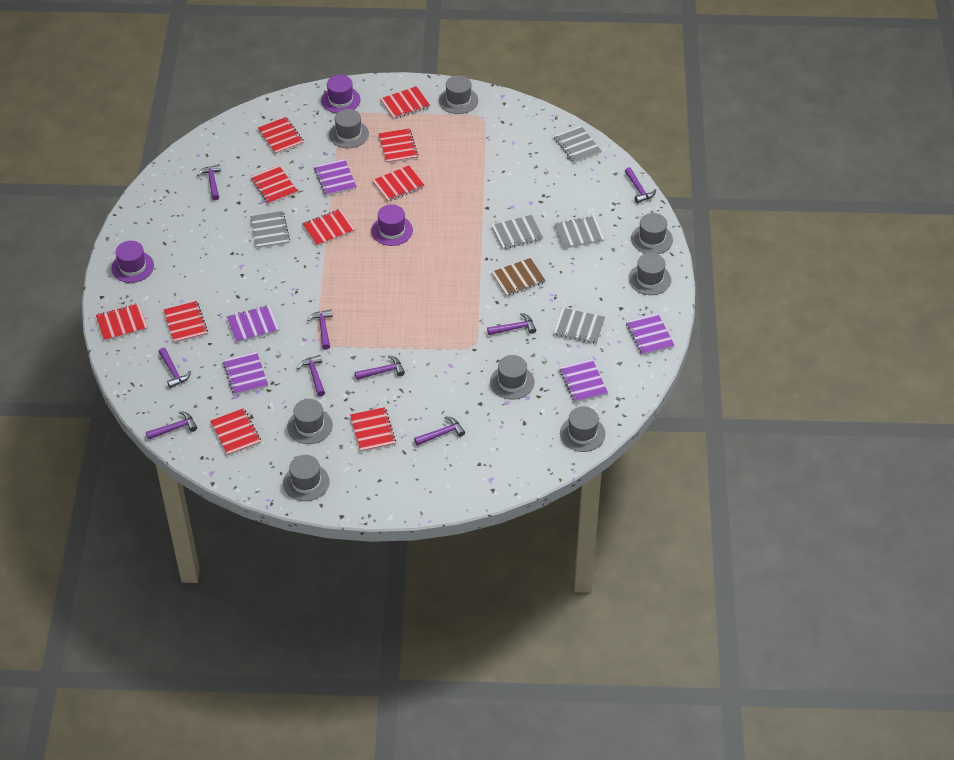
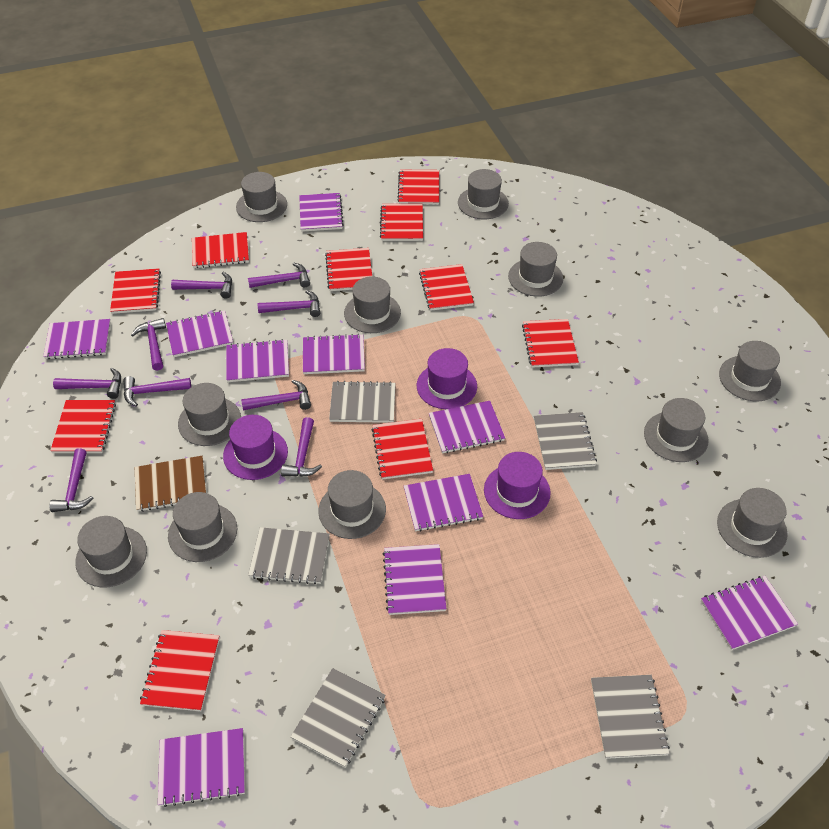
grey hat: [283,455,330,501] [287,399,333,444] [329,109,369,148] [439,75,478,114] [490,355,535,400] [560,406,605,452] [629,253,671,295] [631,213,673,254] = 8 -> [75,516,147,587] [168,492,237,562] [178,383,241,446] [236,172,287,222] [318,470,386,539] [344,276,401,333] [458,169,509,219] [508,242,563,297] [644,398,709,462] [717,488,788,558] [719,341,781,401] = 11
purple notebook: [223,351,268,395] [227,305,279,343] [314,159,357,196] [559,359,608,403] [626,313,675,355] = 5 -> [43,319,111,359] [158,728,245,807] [166,310,233,357] [226,339,289,382] [299,193,344,232] [303,334,365,374] [383,544,446,615] [404,474,483,532] [429,401,505,453] [701,576,798,650] = 10

